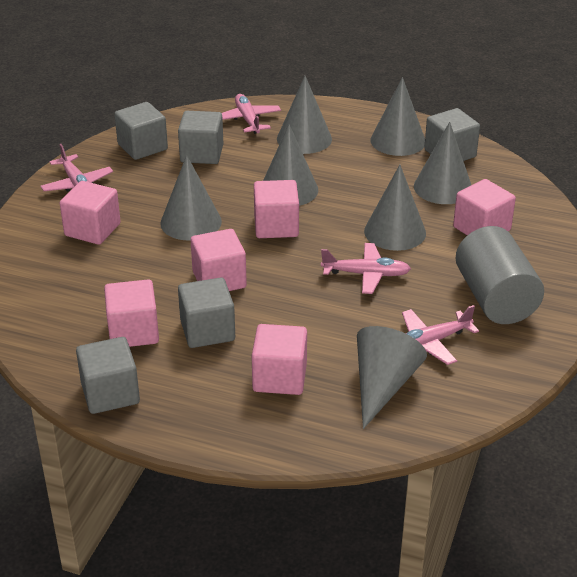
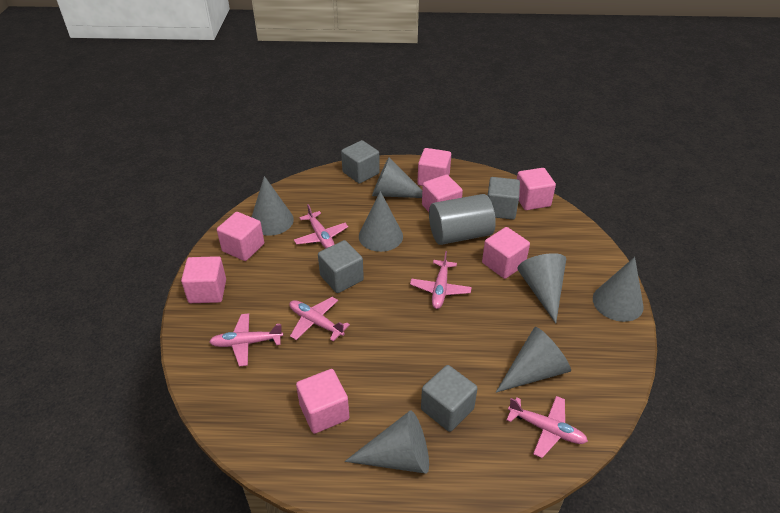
grey cube: [76,337,140,414] [114,102,168,160] [178,111,223,164] [178,277,235,348] [424,108,480,161] = 5 -> [318,240,364,293] [341,140,380,184] [421,365,478,432] [488,177,520,220] = 4
pink cube: [60,181,121,245] [104,279,159,347] [191,229,247,291] [252,324,307,395] [254,180,299,238] [453,179,516,235] = 6 -> [181,256,226,303] [217,212,264,261] [296,369,349,434] [417,148,451,186] [422,175,463,212] [482,227,530,279] [517,168,556,210] = 7
pink plane: [41,144,113,192] [222,94,281,134] [321,243,411,294] [402,305,479,365] = 4 -> [209,313,283,366] [290,297,350,341] [294,204,348,248] [410,251,472,309] [506,396,588,458] = 5

